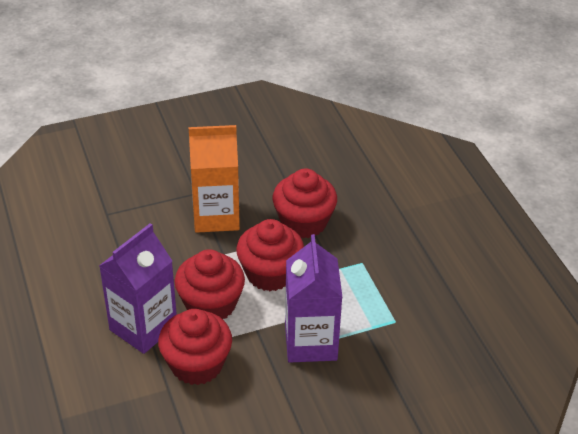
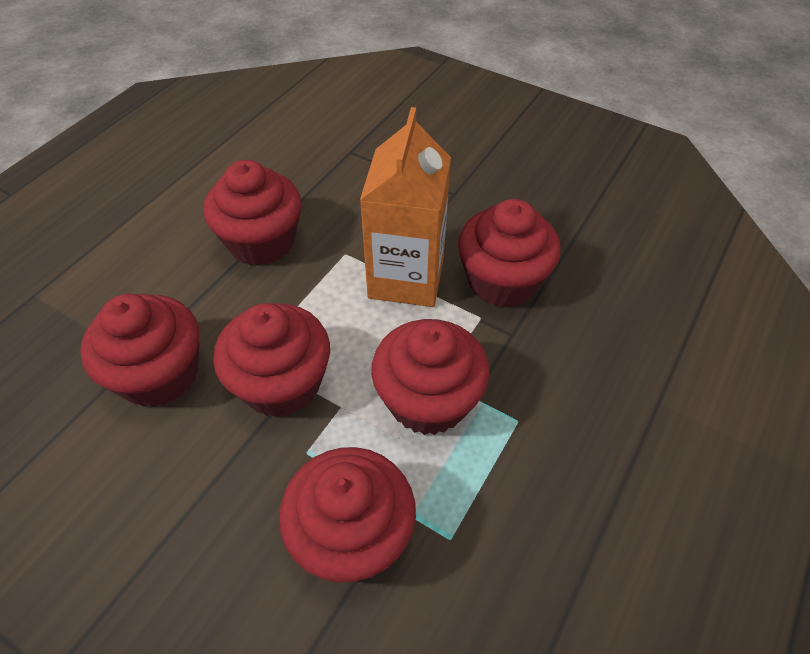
purple carton: [99,223,177,354] [285,234,342,363] = 2 -> none = 0
red cupcake: [158,309,232,385] [175,249,245,319] [236,219,304,291] [273,169,337,238] = 4 -> [80,294,200,407] [203,160,301,266] [213,303,330,417] [279,447,416,583] [371,319,490,435] [458,199,561,308] = 6

